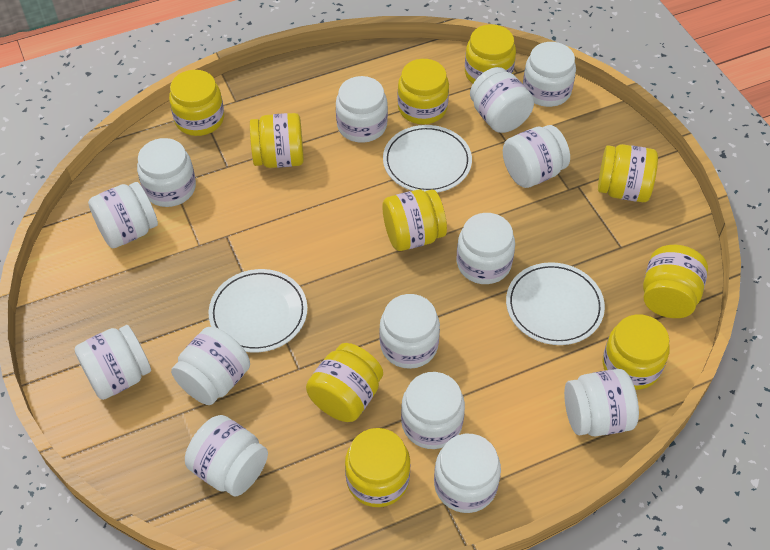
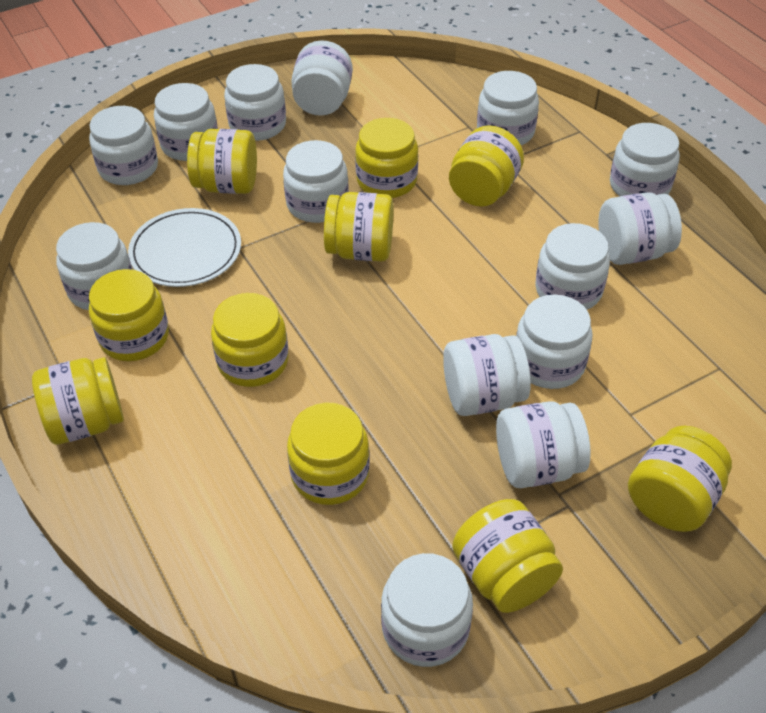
white plate: [209,269,308,352] [383,125,472,193] [506,262,605,345] = 3 -> [128,208,241,287] = 1

